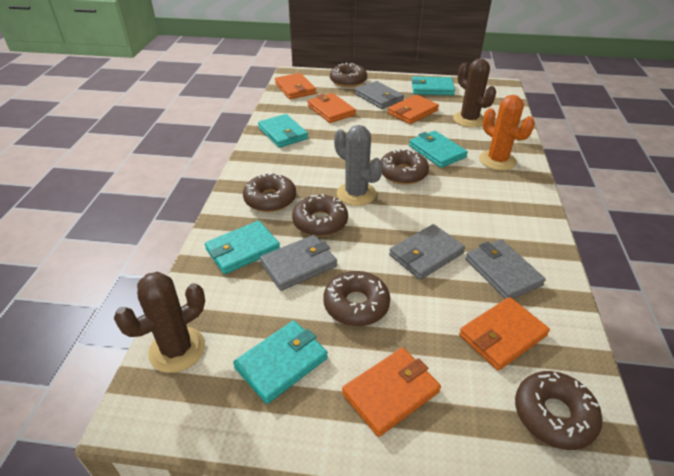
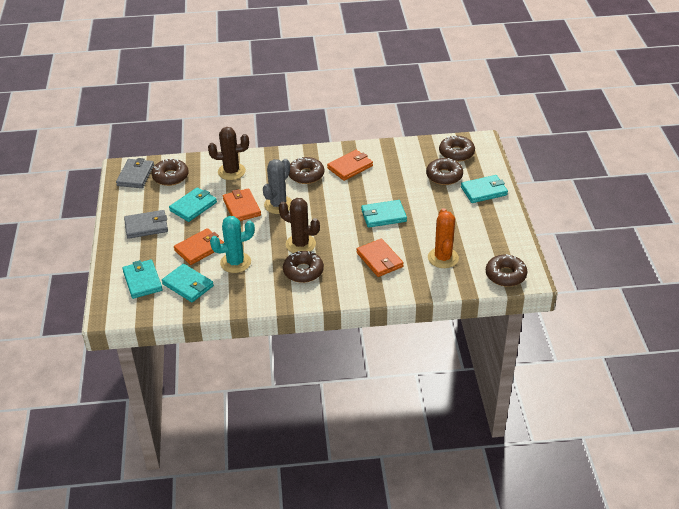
grey wallet: [260,235,337,291] [355,81,404,109] [389,224,465,280] [466,239,546,299] = 4 -> [116,158,154,188] [124,210,168,239] = 2
orange wallet: [275,73,316,99] [307,93,356,123] [342,348,441,437] [387,95,439,124] [459,297,550,371] = 5 -> [174,228,224,265] [223,188,261,221] [327,150,373,181] [356,238,404,277] = 4
turquoise cactus: none = 0 -> [210,216,255,273] = 1

